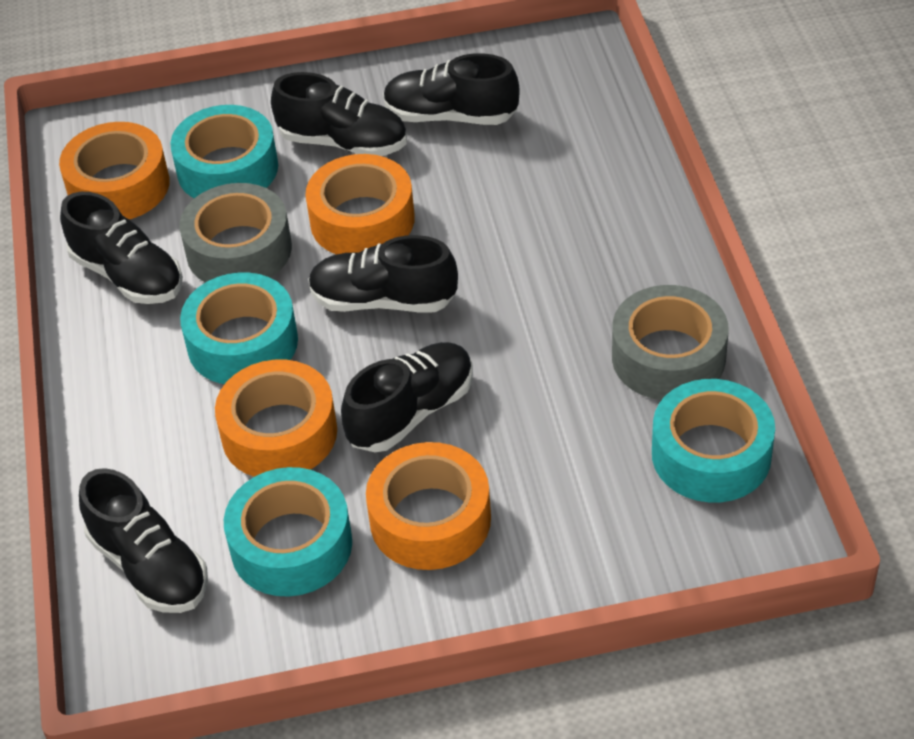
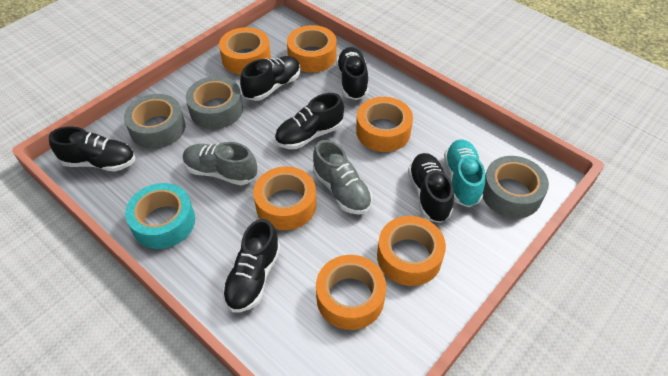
grey shoe: none = 0 -> [183,142,257,185] [313,140,372,215] = 2
grey tape: [180,183,292,283] [612,285,728,400] = 2 -> [124,94,185,149] [186,76,243,129] [483,156,549,218] = 3
orange tape: [59,122,170,219] [215,360,337,477] [306,154,415,255] [366,442,491,570] = 4 -> [219,27,271,75] [253,166,316,230] [287,25,336,73] [316,255,386,330] [356,97,413,152] [377,216,446,286] = 6
turquoise shoe: none = 0 -> [444,139,485,207] = 1
turquoise tape: [170,105,278,198] [180,272,298,384] [224,467,352,597] [652,379,775,502] = 4 -> [125,183,195,249] = 1

